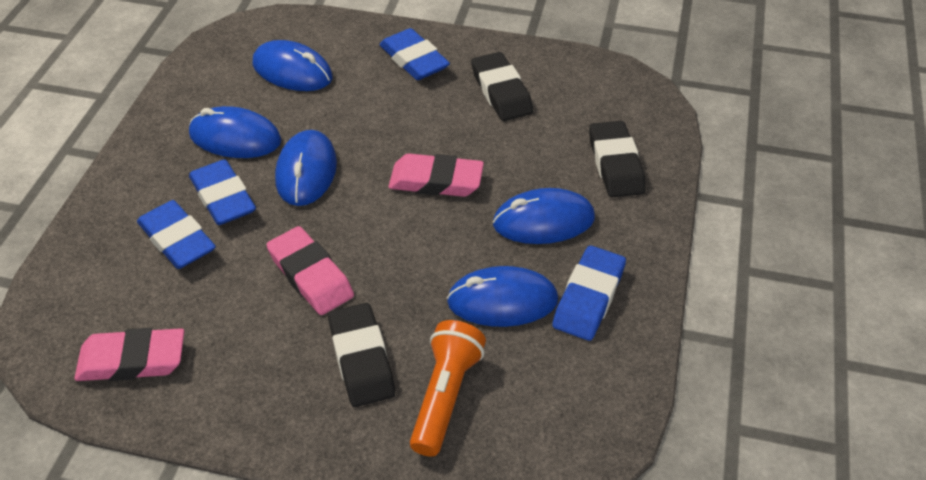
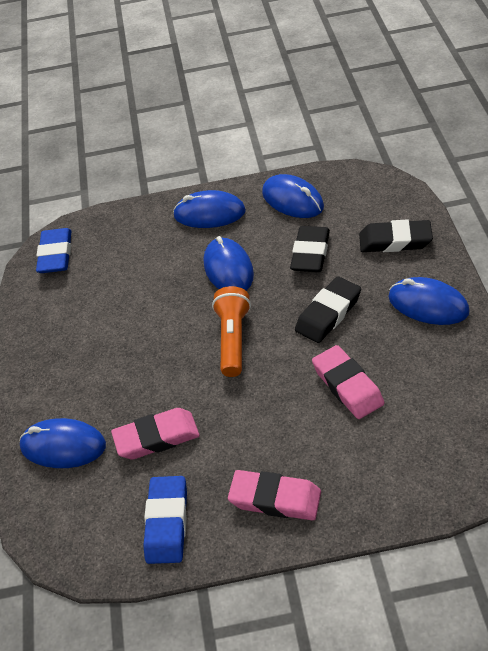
blue eraser: [137,200,216,269] [189,159,256,225] [380,28,450,80] [552,246,626,341] = 4 -> [36,228,72,273] [143,476,187,564] = 2

